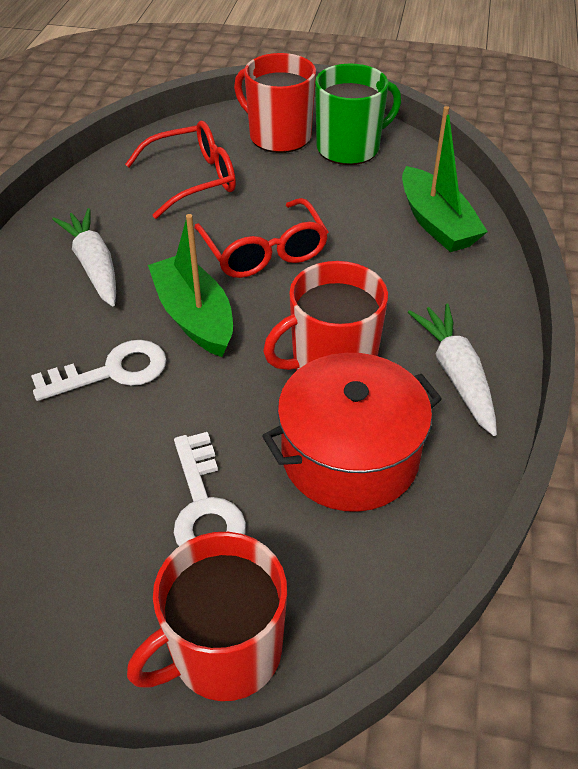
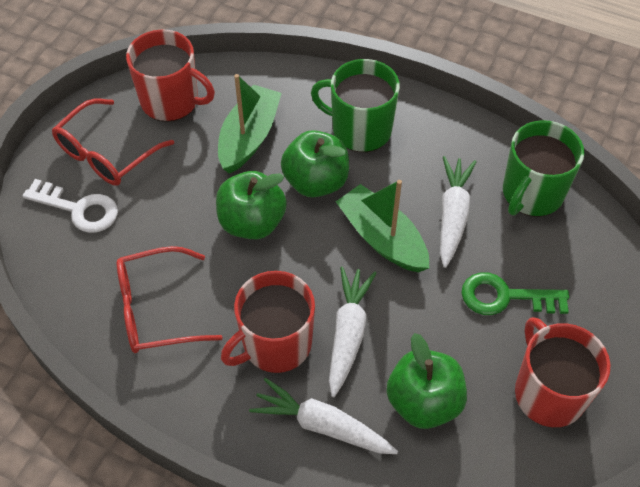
green apple: none = 0 -> [216,171,287,239] [281,130,349,198] [387,333,467,429] = 3
green key: none = 0 -> [461,272,569,315] = 1
green mug: [315,63,401,165] = 1 -> [311,59,400,152] [503,120,584,217] = 2
red pot: [262,353,442,512] = 1 -> none = 0
white carrot: [52,208,116,306] [408,303,497,436] = 2 -> [249,378,398,454] [329,266,376,397] [440,156,476,268] = 3
white key: [31,340,166,401] [174,432,246,546] = 2 -> [23,179,118,233] = 1

